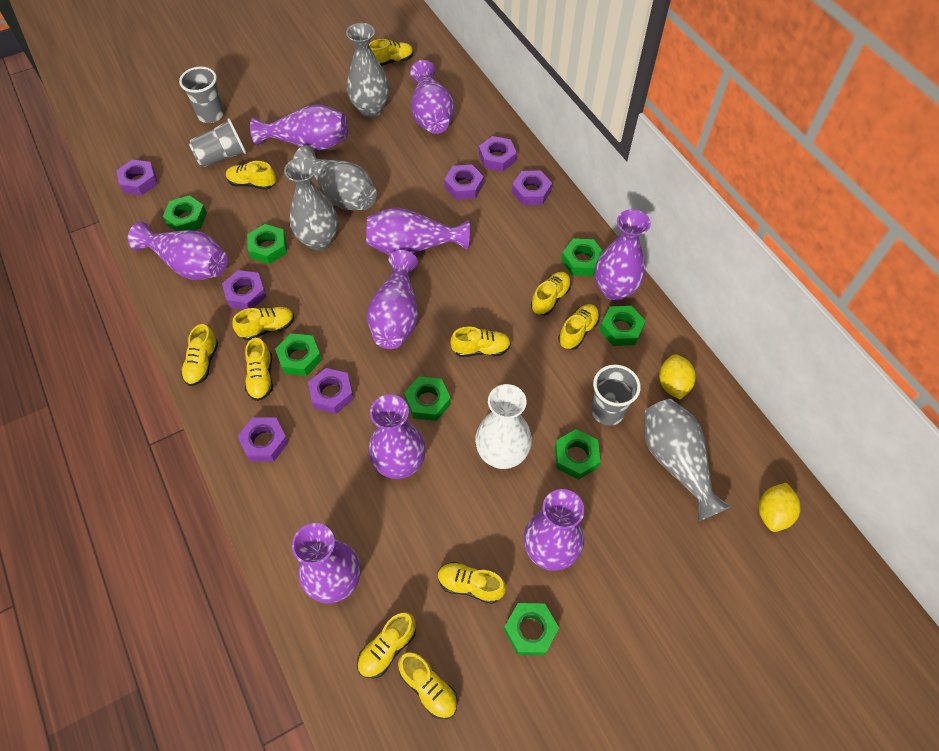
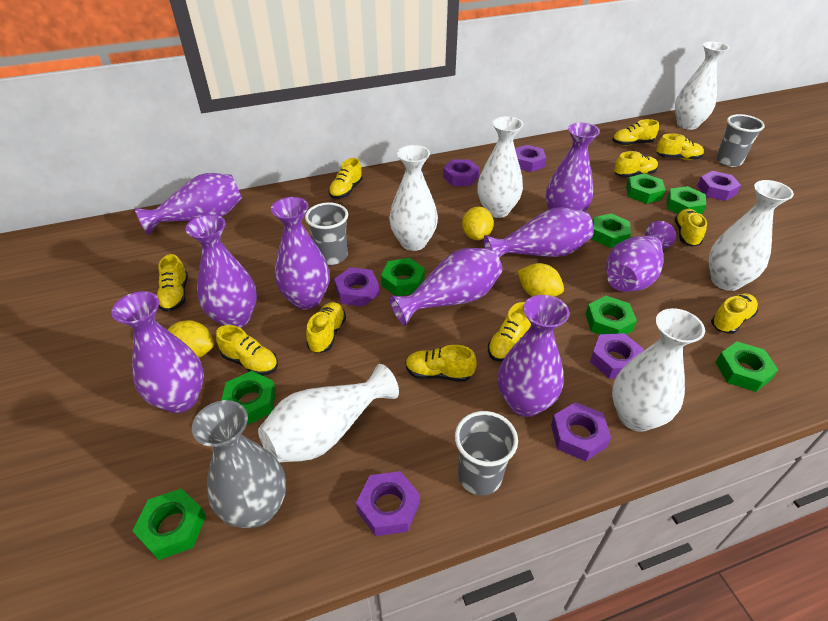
grey vase: [284,158,338,251] [293,145,377,210] [346,23,390,117] [644,399,731,521] = 4 -> [192,400,286,528] = 1
white vase: [475,384,532,469] = 1 -> [258,364,399,463] [389,145,438,251] [477,116,523,218] [612,308,705,432] [675,42,729,130] [709,180,794,291] = 6
yellow lemon: [659,354,696,400] [759,483,801,532] = 2 -> [167,320,214,358] [462,207,494,240] [518,263,564,297] = 3

